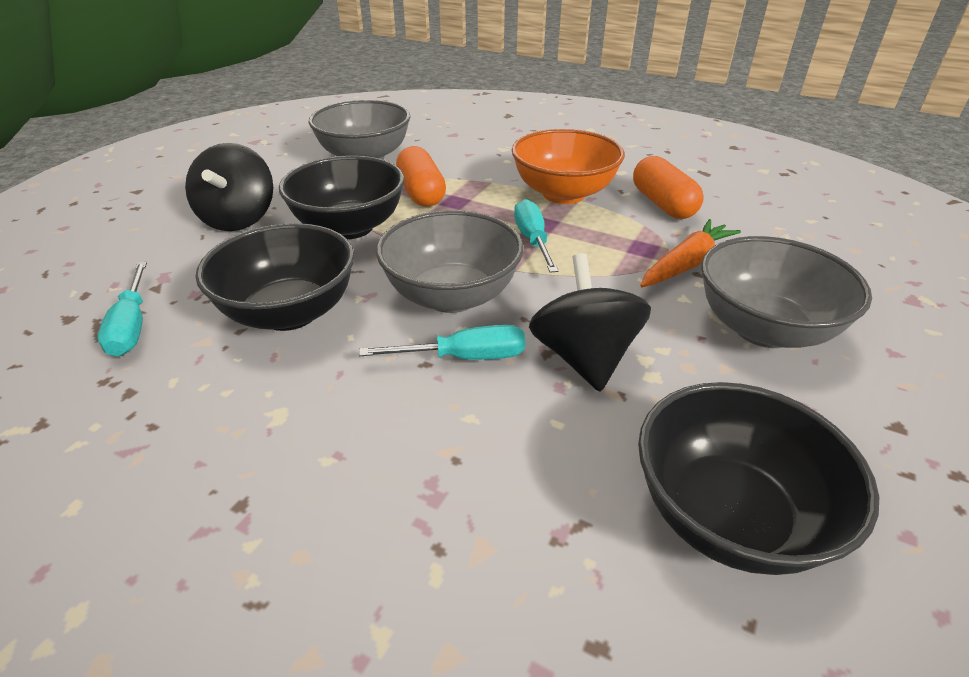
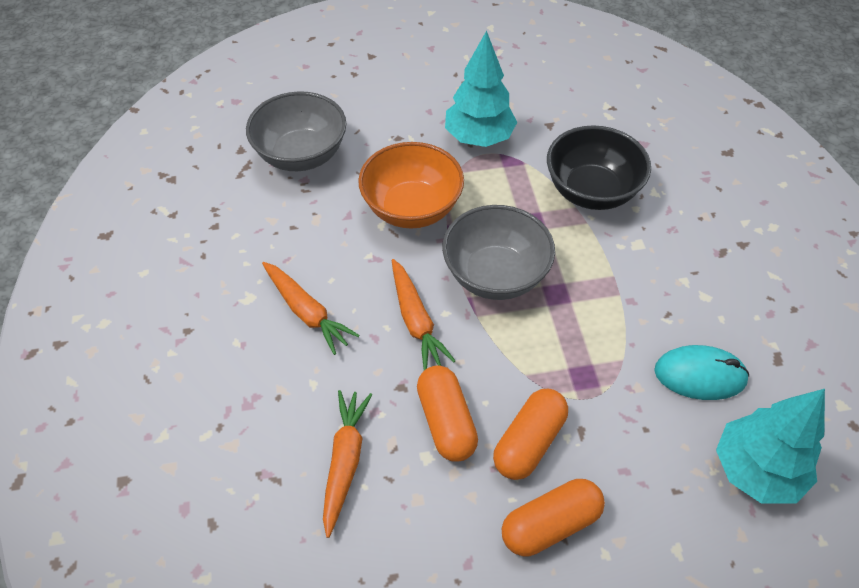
black bowl: [195,223,355,331] [279,156,405,239] [638,382,879,575] = 3 -> [547,125,651,210] = 1
black spinning top: [185,143,273,231] [529,253,651,392] = 2 -> none = 0
grey bowl: [309,100,410,160] [376,210,524,313] [701,236,872,348] = 3 -> [246,91,346,171] [442,205,555,300] = 2
orange capsule: [396,146,446,207] [633,156,704,219] = 2 -> [417,365,478,462] [493,389,568,480] [502,479,605,556] = 3
orange carrot: [640,219,741,287] = 1 -> [262,262,359,355] [323,390,373,538] [392,259,456,370] = 3
turquoise mouse: none = 0 -> [654,345,749,400] = 1
turquoise screwdriver: [97,261,147,356] [359,325,525,360] [514,199,559,273] = 3 -> none = 0
turquoise tree: none = 0 -> [445,31,517,147] [716,389,825,504] = 2

